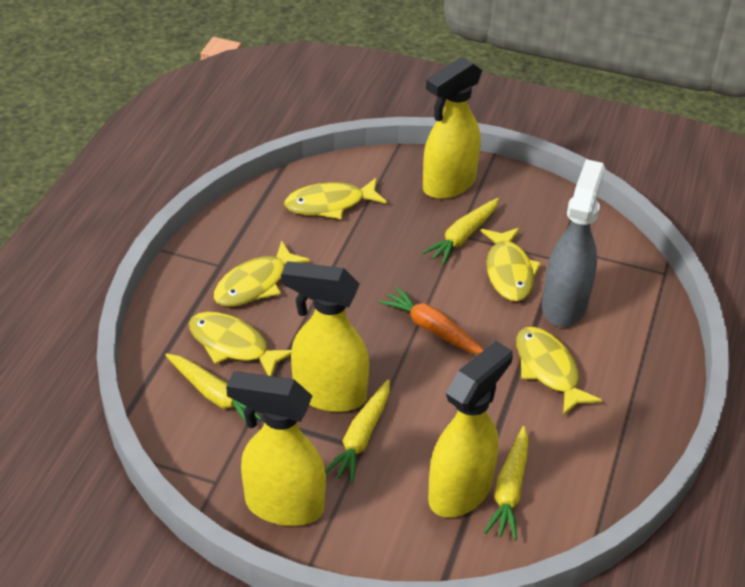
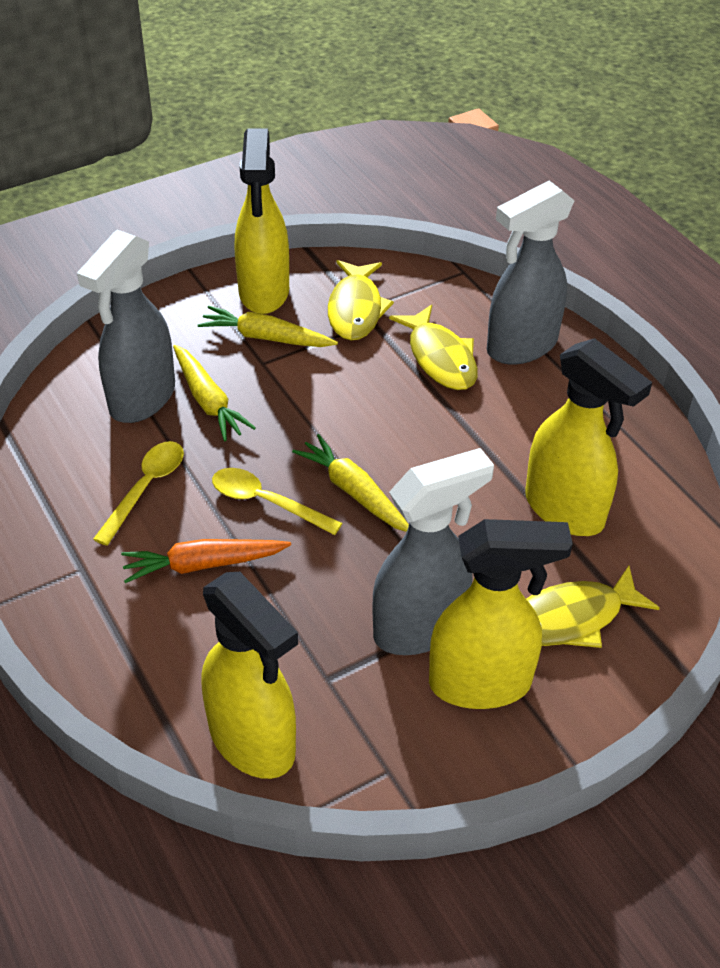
grey spray bottle: [542,159,605,327] = 1 -> [77,230,175,423] [373,448,494,655] [487,181,574,364] = 3
yellow carrot: [165,353,262,429] [325,380,390,483] [422,198,499,265] [484,426,529,541] = 4 -> [173,345,256,441] [198,306,338,347] [292,434,409,532] = 3
yellow fish: [189,312,292,376] [214,240,310,306] [284,178,387,219] [481,228,541,301] [516,327,602,416] = 5 -> [328,260,394,341] [389,304,478,390] [527,566,660,648] = 3
yellow spoon: none = 0 -> [93,441,184,546] [212,468,342,535] = 2

